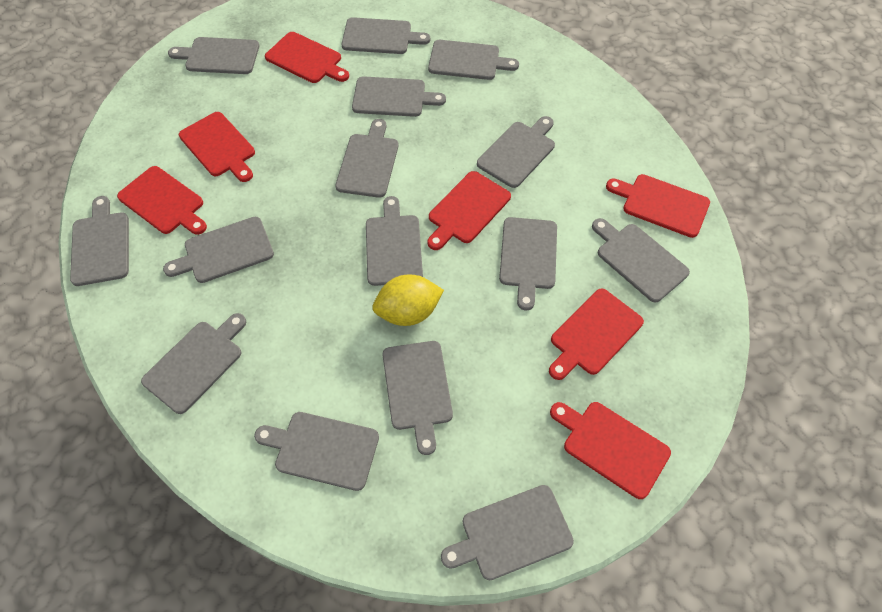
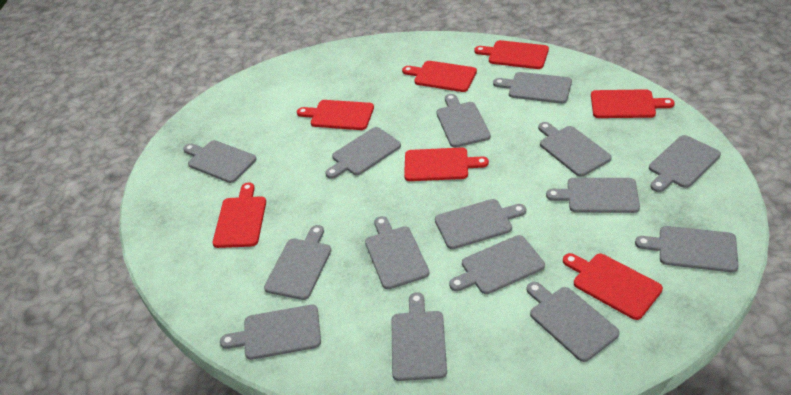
yellow lemon: [372,275,444,326] = 1 -> none = 0

